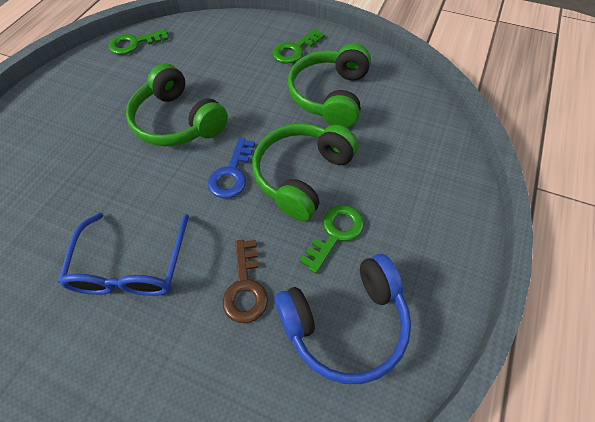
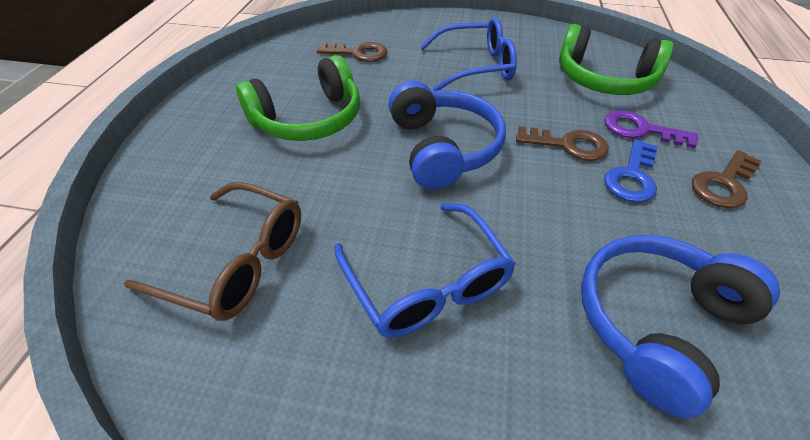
blue glasses: [58,213,189,296] = 1 -> [334,203,516,338] [420,17,517,91] = 2
blue headphones: [274,254,411,384] = 1 -> [388,81,506,190] [581,235,780,418] = 2
brown glasses: none = 0 -> [124,182,301,321] = 1
brown key: [222,240,268,323] = 1 -> [317,42,387,62] [516,126,609,161] [692,150,762,208] = 3
green headphones: [126,63,228,146] [252,123,358,221] [288,43,371,128] = 3 -> [236,55,360,141] [559,24,673,95] = 2
green key: [109,29,169,55] [272,29,325,64] [299,205,364,273] = 3 -> none = 0
purple key: none = 0 -> [604,110,698,148] = 1

